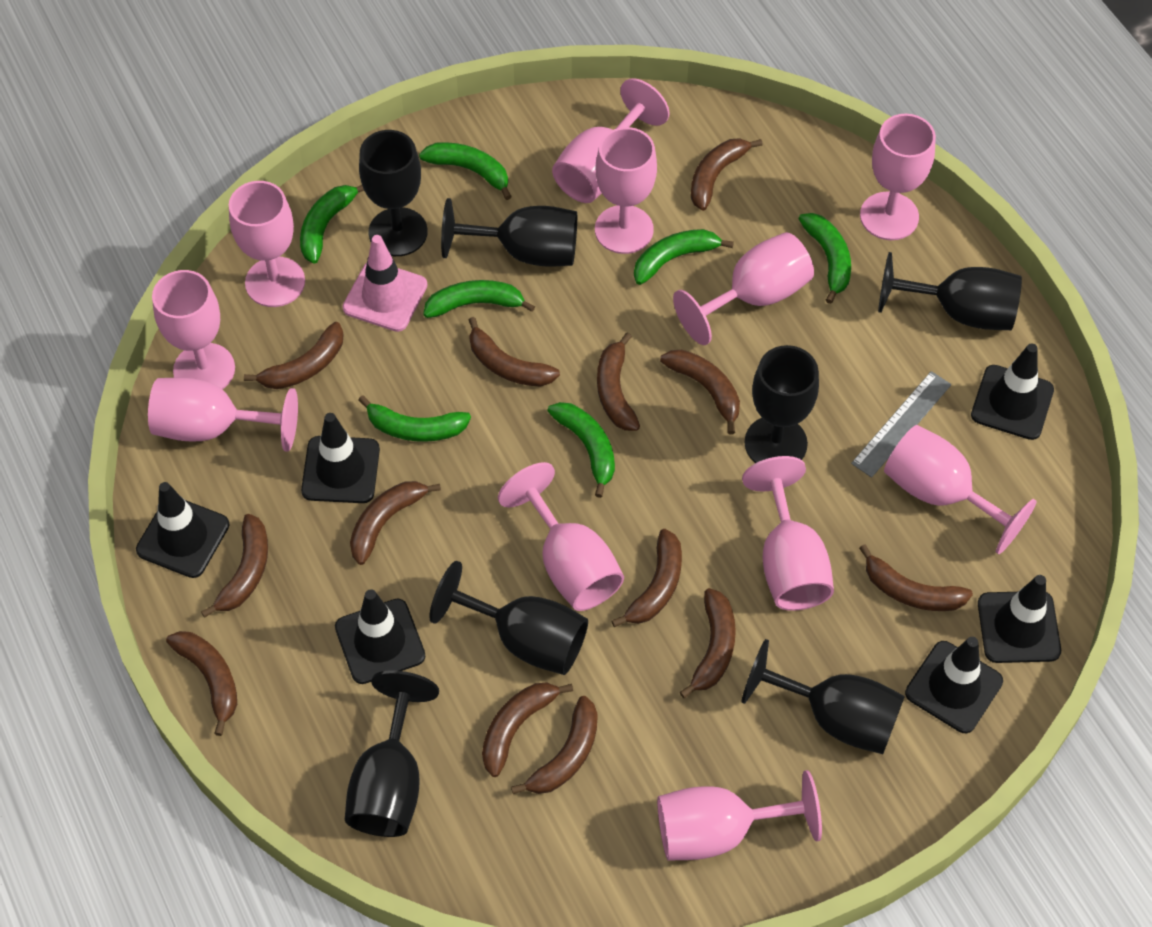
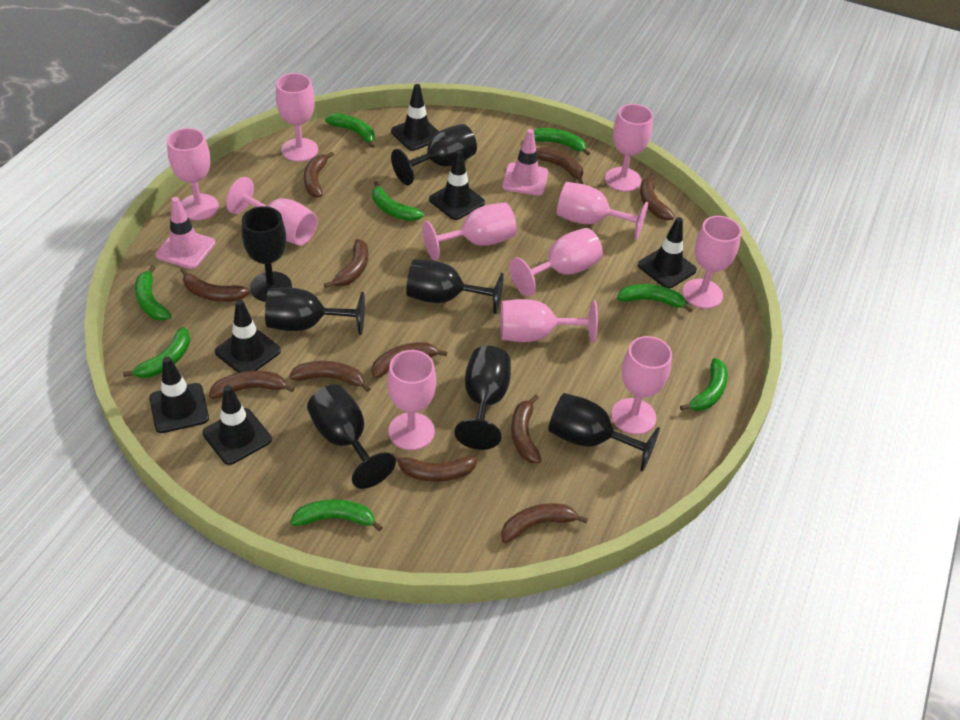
brown banana: [166,631,237,736] [201,514,268,618] [244,322,344,389] [350,481,441,565] [469,317,560,387] [482,683,573,777] [511,696,598,794] [597,333,640,431] [611,529,682,627] [660,350,740,434] [680,588,736,698] [691,138,763,211] [859,544,973,611] = 13 -> [181,268,250,302] [209,371,295,399] [289,361,371,392] [304,152,334,198] [324,239,368,288] [372,342,447,379] [392,453,478,482] [501,503,588,543] [511,395,542,463] [536,147,583,184] [640,173,675,220] = 11
green banana: [300,185,364,264] [358,395,471,442] [419,142,512,200] [423,280,535,318] [548,402,615,498] [634,229,734,285] [798,213,851,304] = 7 -> [123,327,190,378] [135,265,171,321] [290,499,383,531] [325,113,375,148] [372,181,424,221] [534,128,590,156] [617,284,693,312] [680,358,728,411] = 8
grey ruler: [851,371,951,478] = 1 -> none = 0
pink traffic cone: [343,235,428,332] = 1 -> [155,197,215,269] [502,129,548,196] = 2

